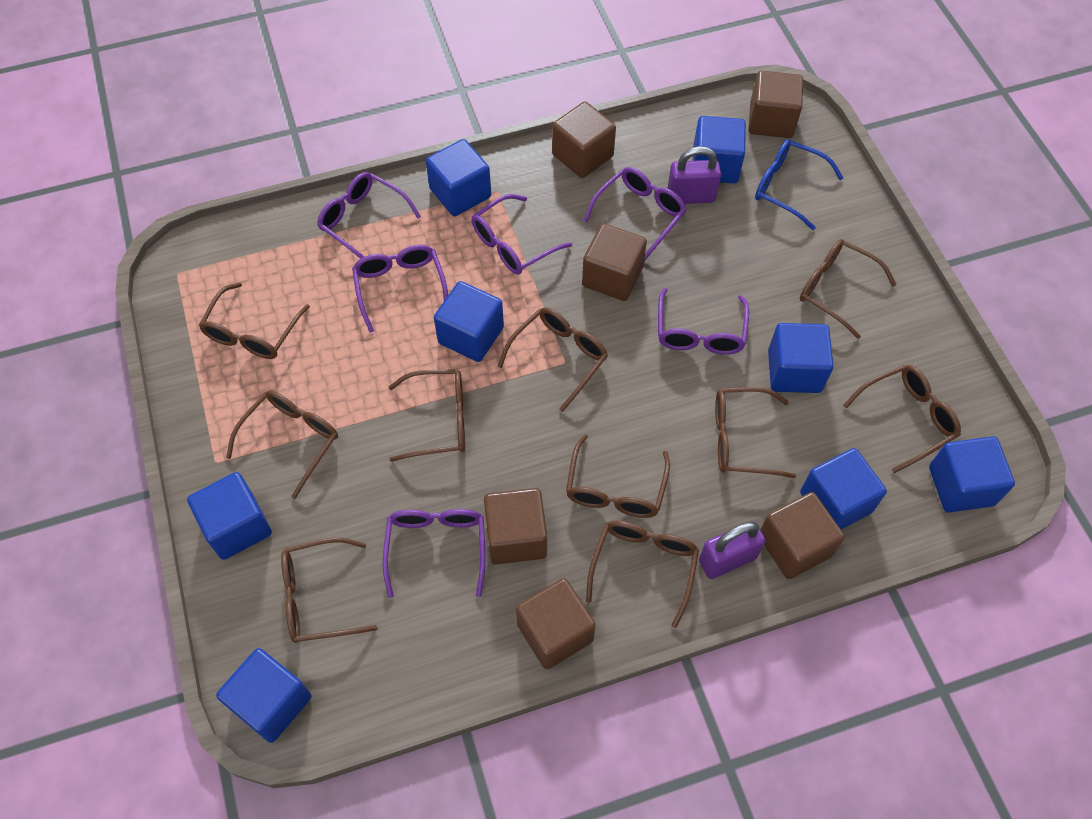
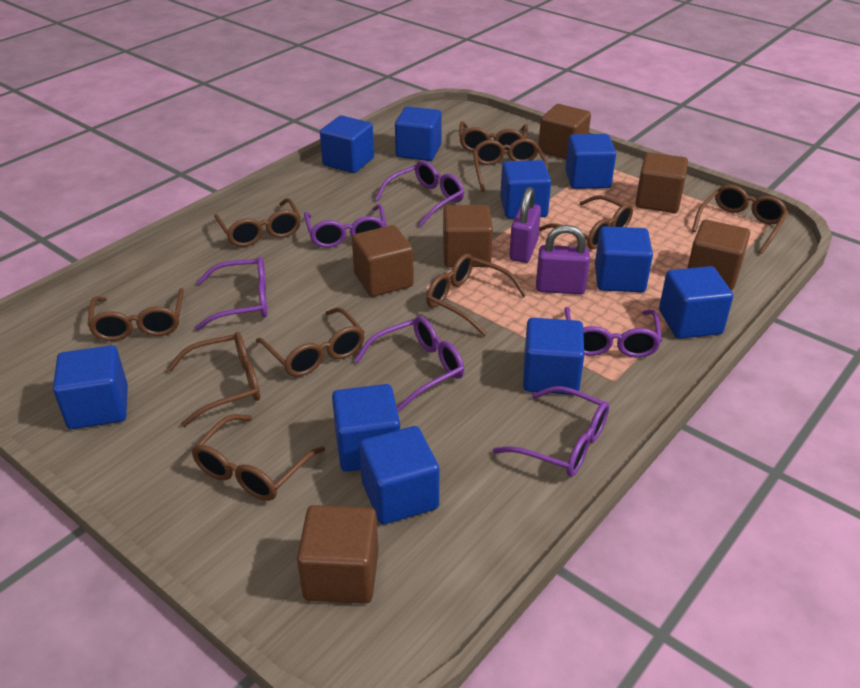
blue cube: [187,472,272,560] [216,648,312,743] [426,139,491,216] [434,281,504,362] [693,116,746,183] [768,323,833,393] [800,448,887,529] [929,436,1015,513] = 8 -> [53,345,128,429] [320,115,374,173] [332,384,400,472] [359,426,439,524] [395,106,442,161] [500,160,551,219] [523,318,584,395] [565,134,616,189] [595,226,653,292] [659,266,733,339] = 10
blue glasses: [755,139,844,230] = 1 -> none = 0

